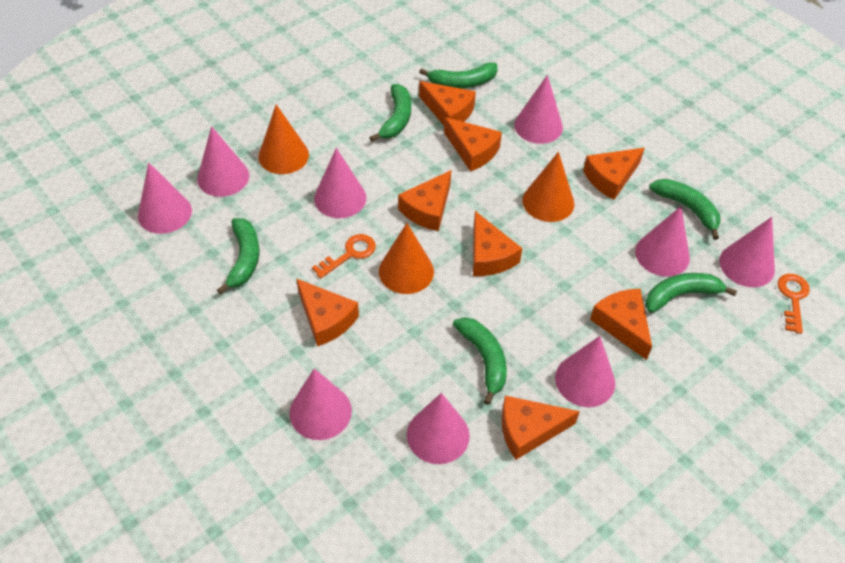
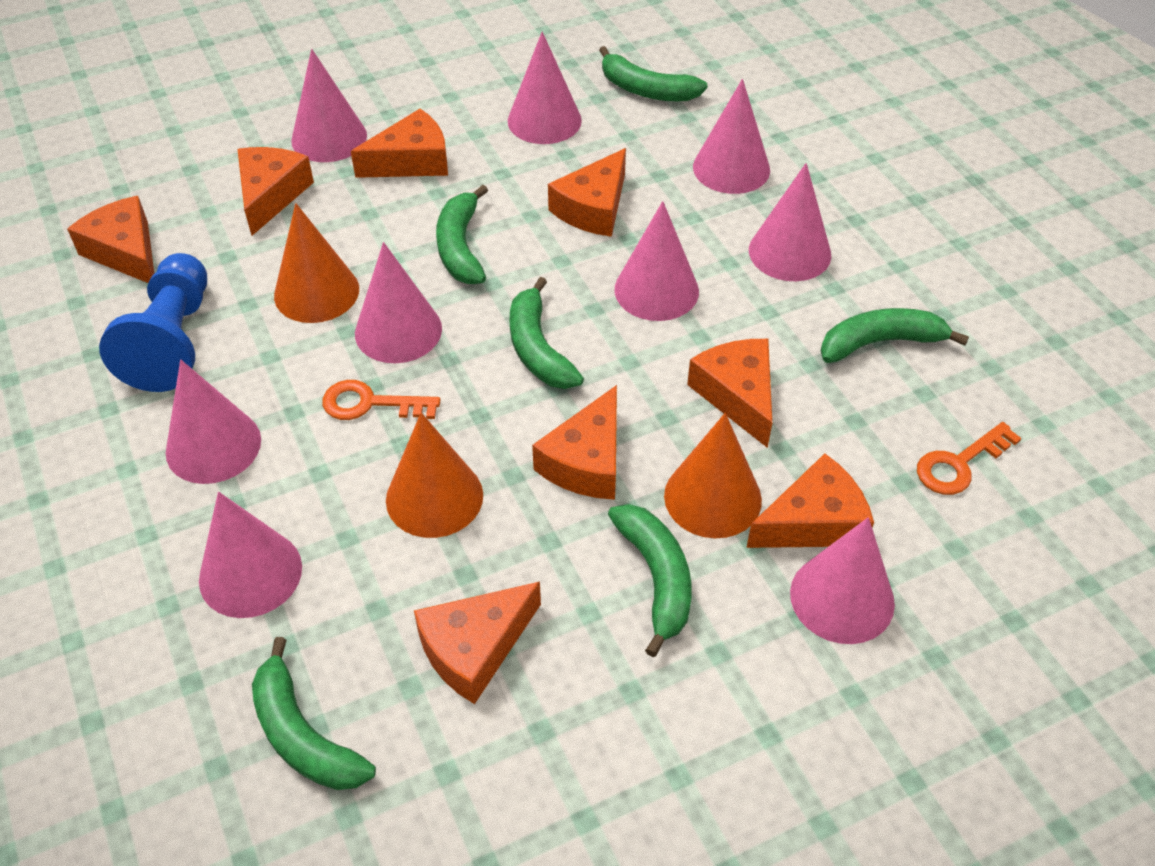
blue pawn: none = 0 -> [99,253,207,392] = 1

